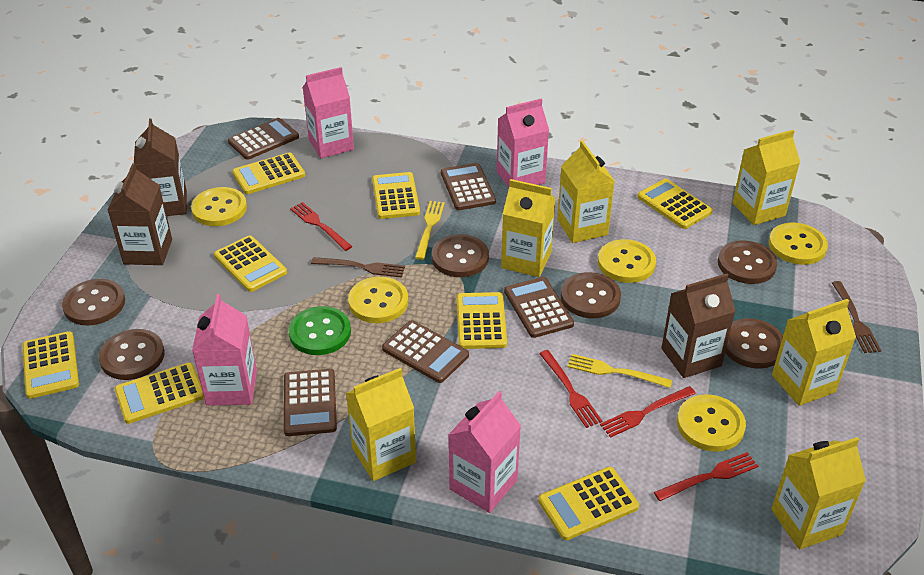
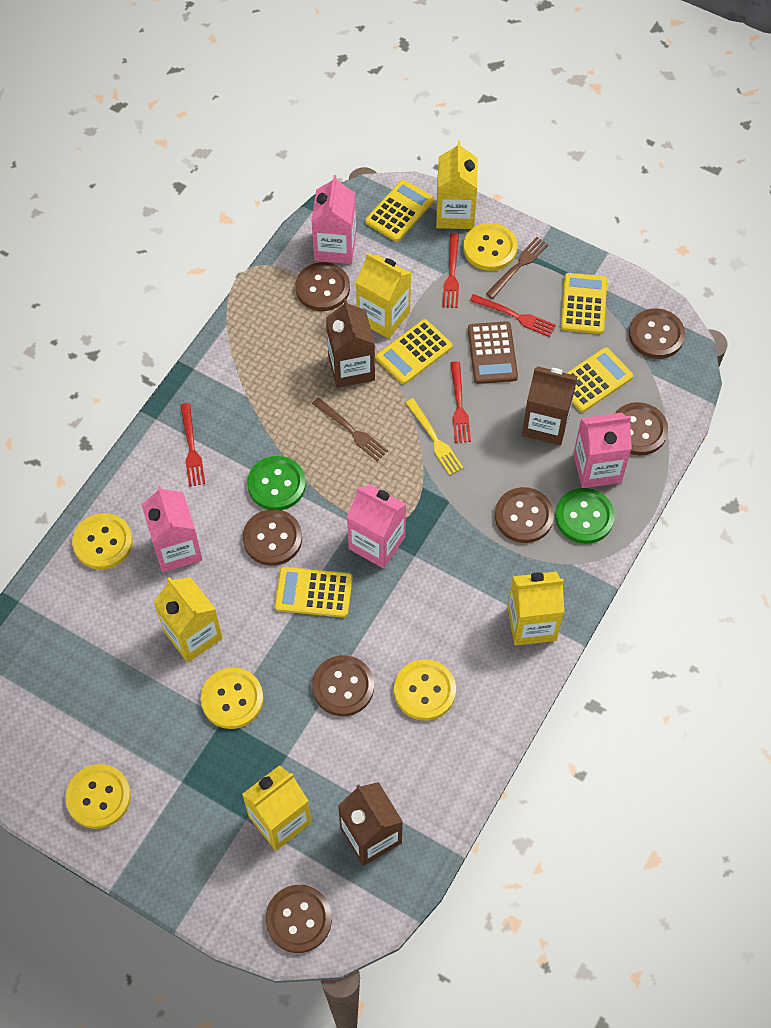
brown button: [62,279,125,326] [99,329,165,380] [432,234,489,277] [561,272,621,318] [718,240,778,284] [725,318,783,369] = 6 -> [243,509,302,566] [265,885,332,953] [295,262,350,311] [312,655,374,716] [495,487,554,543] [615,402,668,455] [629,308,685,359] = 7
brown calculator: [228,118,299,160] [284,369,337,436] [382,320,469,383] [441,163,496,210] [504,277,574,338] = 5 -> [468,321,518,384] = 1
green button: [289,306,351,355] = 1 -> [247,456,306,510] [555,488,615,544] = 2
yellow calculator: [22,331,79,399] [115,362,204,424] [214,235,287,292] [232,152,305,194] [372,172,420,219] [457,292,507,349] [538,467,639,540] [637,179,713,229] = 8 -> [274,567,353,618] [365,180,434,242] [376,319,452,385] [561,273,607,334] [567,347,633,412] = 5
yellow carton: [346,368,416,481] [501,179,556,277] [557,140,615,243] [733,130,800,225] [771,437,866,549] [772,299,856,406] = 6 -> [154,577,223,662] [242,765,311,851] [355,252,411,339] [436,141,477,229] [508,571,564,646] = 5
yellow fork: [415,201,445,260] [567,354,672,388] = 2 -> [405,398,463,475] = 1

